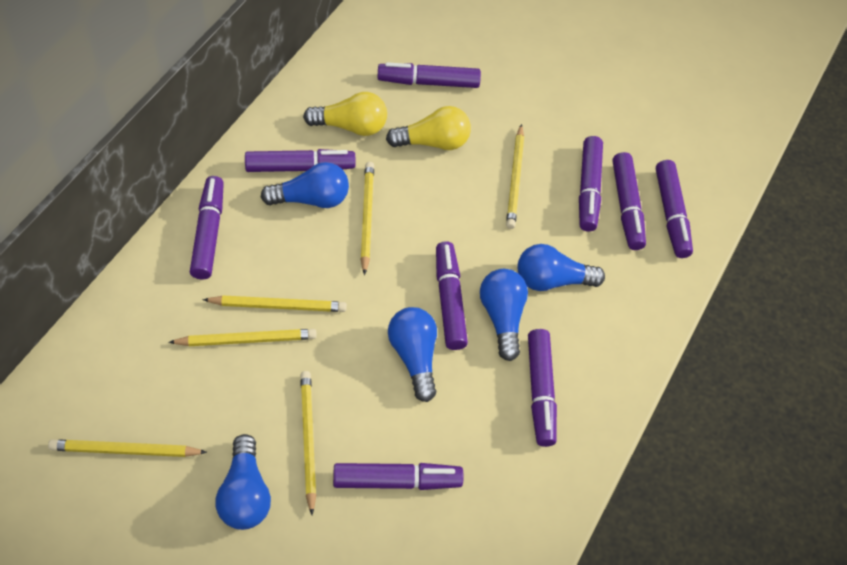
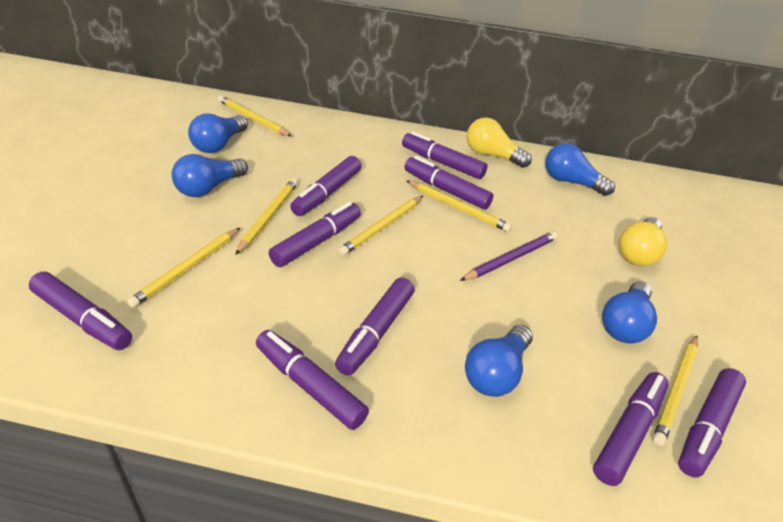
purple pencil: none = 0 -> [460,231,558,281] = 1

